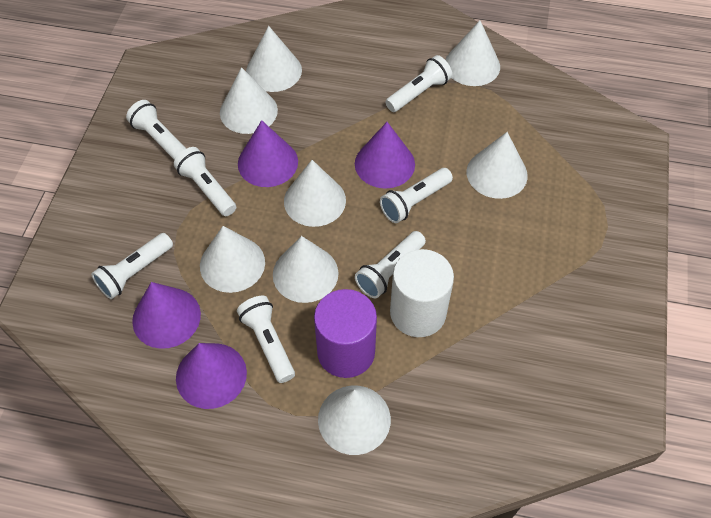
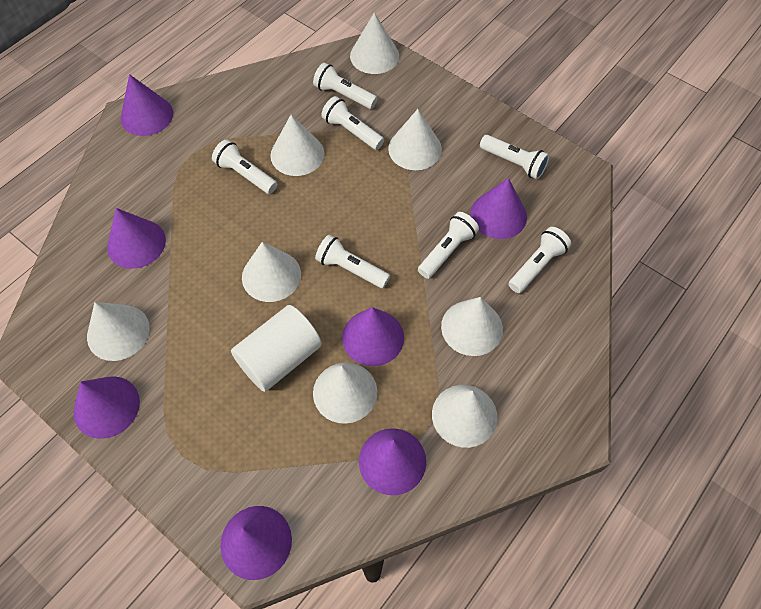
purple cone: [132,282,201,349] [176,343,247,409] [238,120,298,187] [355,122,415,188] = 4 -> [74,376,140,439] [107,208,166,269] [121,74,173,136] [220,506,292,580] [342,307,404,366] [359,429,426,495] [470,178,527,239] = 7
purple cylinder: [314,289,377,378] = 1 -> none = 0

